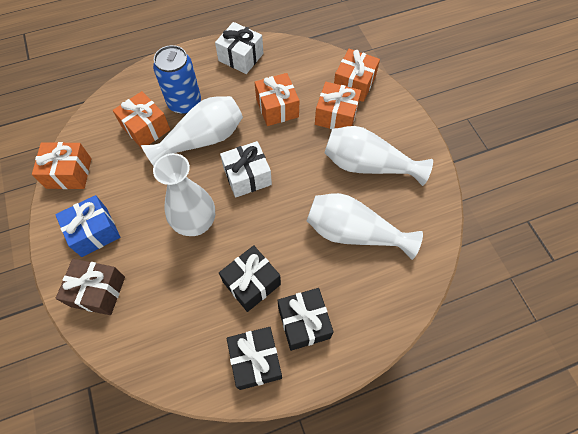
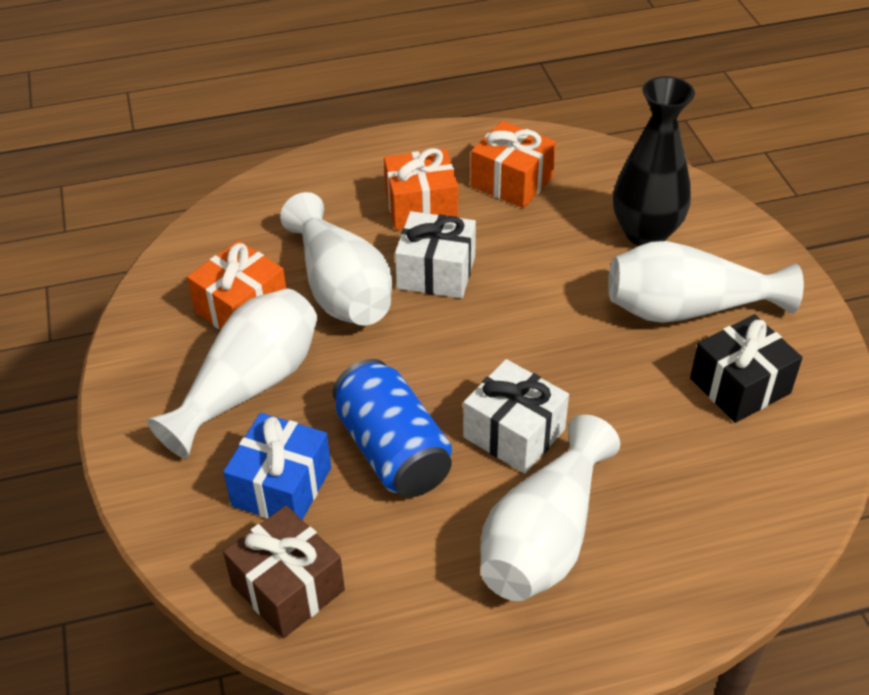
black gift: [219,245,281,312] [227,327,282,390] [278,288,334,351] = 3 -> [690,314,803,423] = 1
black vase: none = 0 -> [613,76,695,246] = 1
orange gift: [32,142,91,189] [113,91,170,148] [255,73,300,126] [315,82,361,129] [334,49,380,102] = 5 -> [187,240,286,330] [384,148,458,230] [471,121,556,208] = 3

